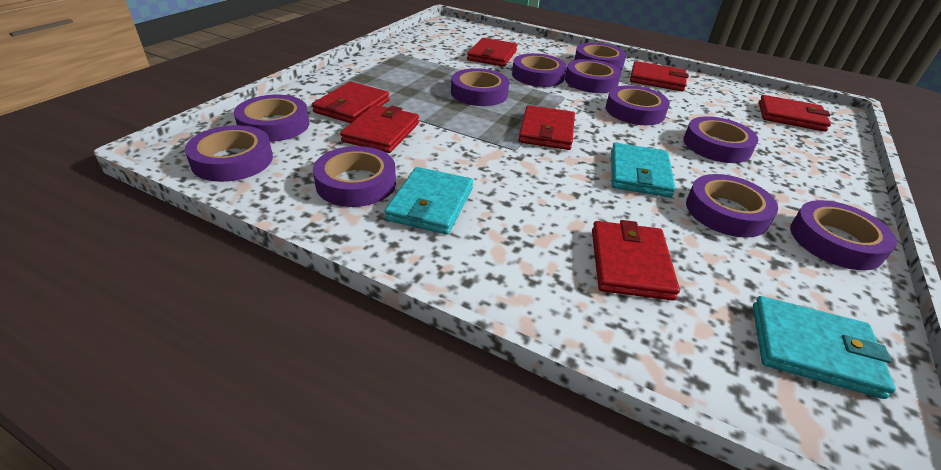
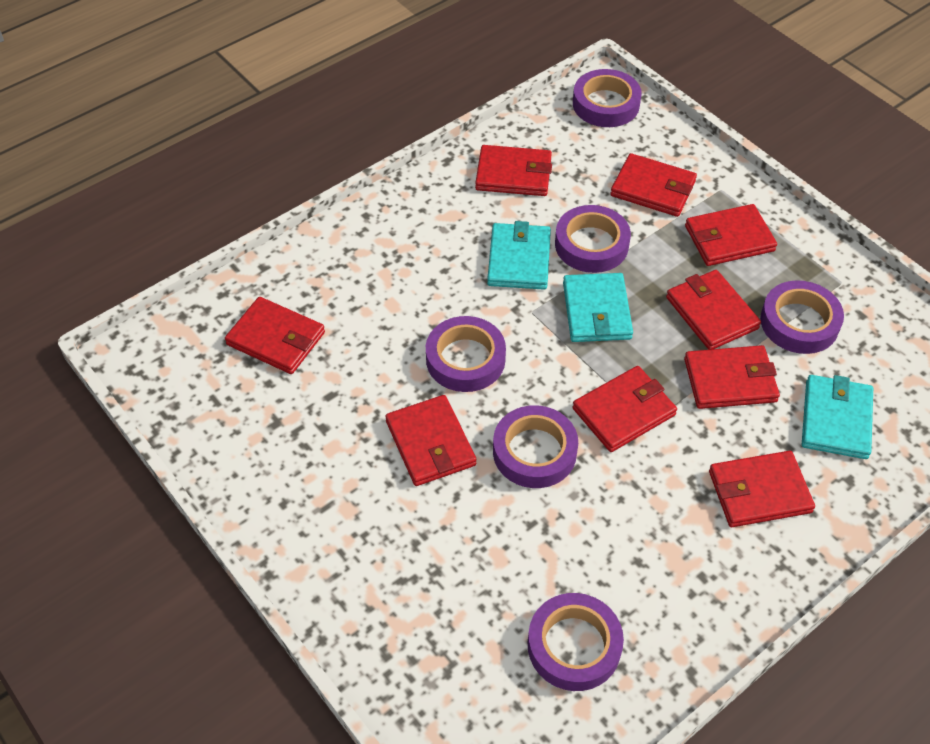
purple tape: [185,125,273,182] [234,95,309,142] [313,146,396,207] [451,68,509,106] [512,53,567,87] [565,59,621,93] [574,43,626,71] [606,85,670,125] [684,116,758,163] [686,174,778,238] [790,200,897,270] = 11 -> [426,316,506,392] [493,405,578,488] [528,593,624,691] [555,205,631,273] [573,69,642,127] [760,280,844,354] = 6
red wallet: [312,82,389,123] [340,105,419,153] [467,38,517,67] [518,105,575,150] [592,220,680,301] [630,61,689,91] [759,95,831,132] = 7 -> [225,297,325,374] [385,395,477,486] [475,145,552,196] [573,366,677,452] [610,153,697,217] [666,270,761,350] [684,345,780,409] [685,204,777,266] [709,451,815,527] = 9

